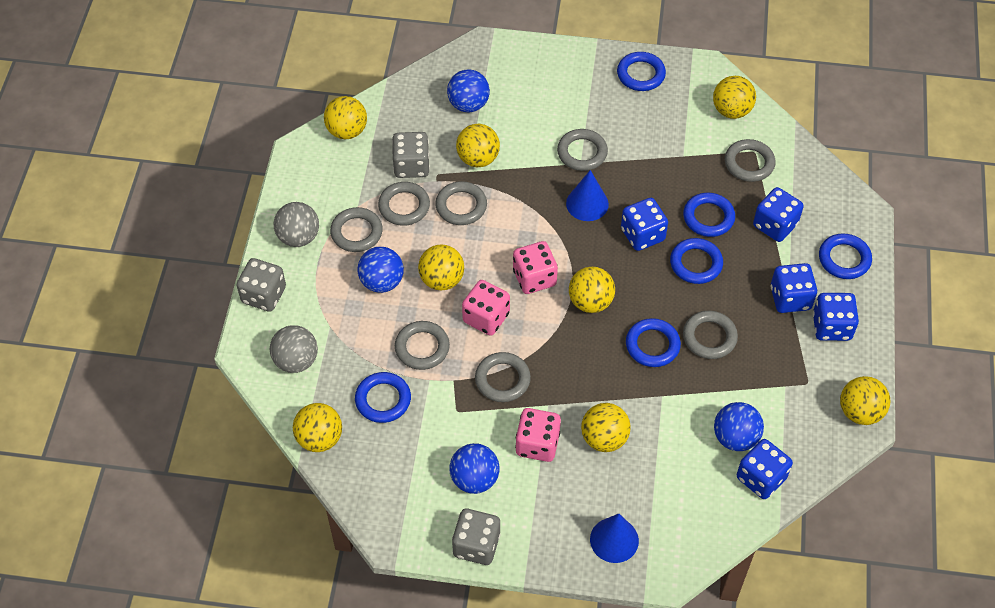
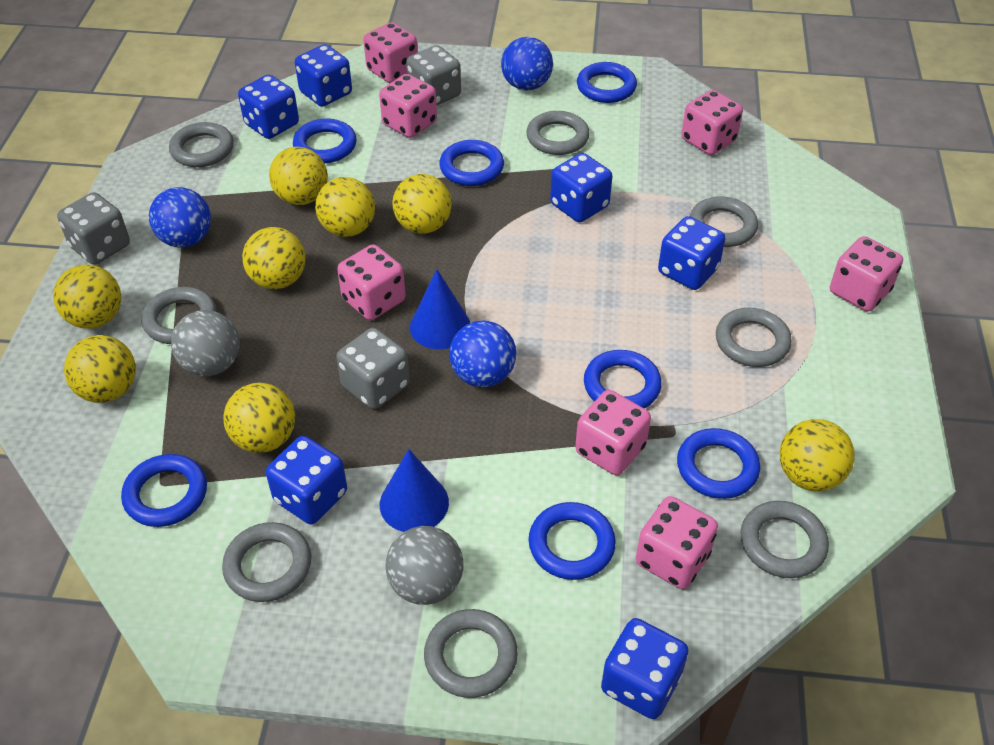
blue ball: [357,247,404,293] [447,70,490,112] [449,443,500,494] [714,402,764,451] = 4 -> [149,187,211,248] [449,321,516,388] [501,37,553,91] = 3
blue dice: [621,198,668,251] [737,439,793,499] [753,187,804,242] [771,263,817,313] [813,293,859,341] = 5 -> [238,75,299,139] [266,436,347,524] [295,44,352,107] [550,153,612,222] [601,618,689,719] [658,216,725,290] = 6
blue ring: [355,372,411,423] [617,52,666,91] [626,318,681,367] [670,238,723,284] [683,193,735,237] [819,233,872,279] = 6 -> [121,454,207,527] [293,119,357,163] [439,140,504,186] [528,502,616,580] [577,62,637,103] [584,350,662,408] [677,428,760,499] = 7
pink dice: [462,280,510,336] [513,241,558,294] [515,408,561,462] = 3 -> [337,244,406,320] [363,22,418,83] [379,74,437,138] [575,390,651,475] [636,496,718,589] [681,90,743,155] [830,236,903,312] = 7

